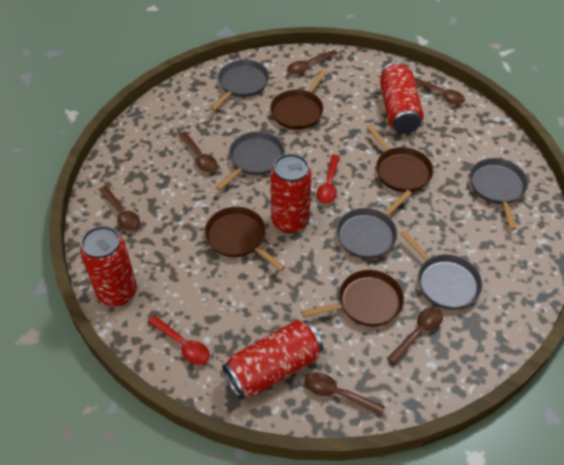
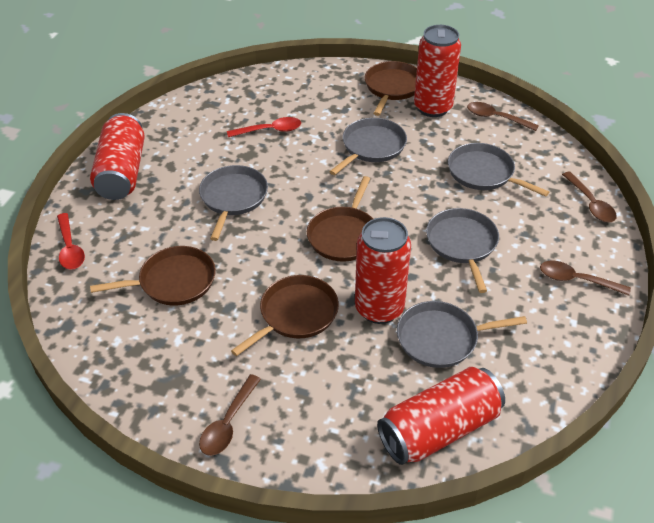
brown spoon: [99,186,140,231] [179,131,218,173] [287,50,338,74] [305,372,385,416] [387,307,443,365] [414,78,465,104] = 6 -> [199,374,261,456] [467,102,539,131] [540,261,631,296] [562,172,617,222] = 4

